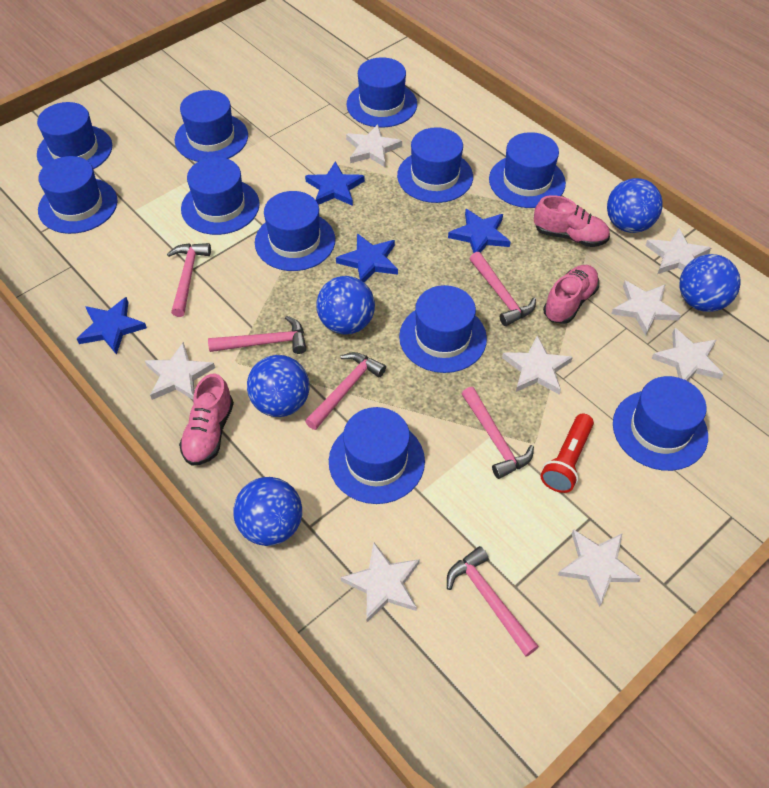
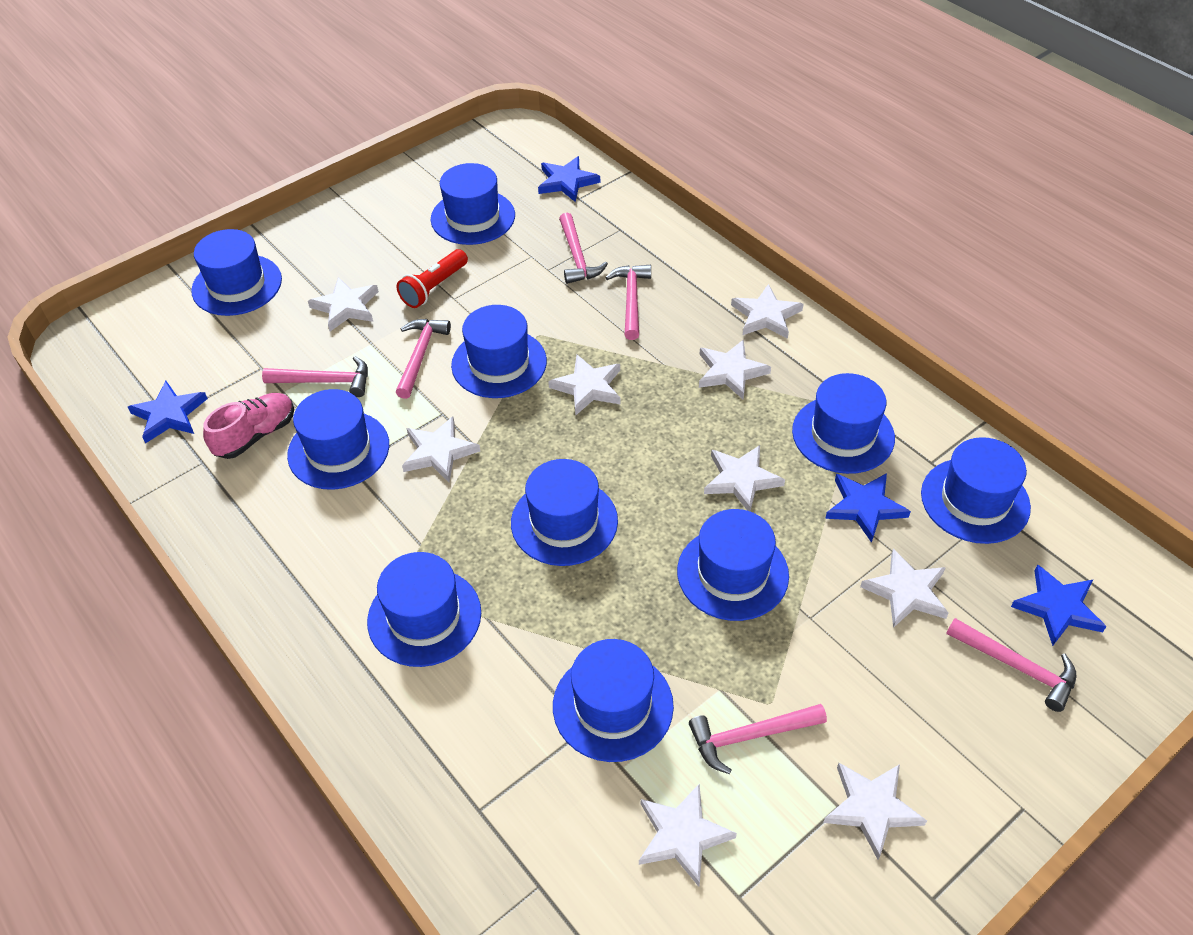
blue ball: [233,477,302,546] [247,355,310,417] [316,276,375,334] [607,178,663,233] [679,254,741,312] = 5 -> none = 0
blue hat: [37,102,112,169] [38,156,118,234] [175,90,248,162] [181,157,260,235] [255,191,335,271] [329,407,425,504] [347,57,417,128] [397,127,473,203] [399,285,487,373] [489,132,566,208] [613,376,708,471] = 11 -> [191,229,282,316] [287,389,389,490] [367,552,481,667] [431,163,515,245] [451,305,547,398] [511,459,618,566] [553,639,674,762] [677,509,789,621] [792,373,895,474] [921,437,1031,544] = 10
pink shoe: [179,374,234,466] [534,195,610,247] [543,265,599,324] = 3 -> [203,393,294,459] = 1
white star: [145,342,215,400] [341,543,420,622] [346,124,402,167] [502,335,573,395] [558,529,641,607] [611,281,681,336] [645,228,711,274] [651,328,723,381] = 8 -> [308,277,379,331] [402,416,480,482] [548,355,621,416] [639,784,737,887] [699,339,771,400] [704,445,785,511] [731,284,803,339] [823,763,927,860] [860,549,948,628] = 9

